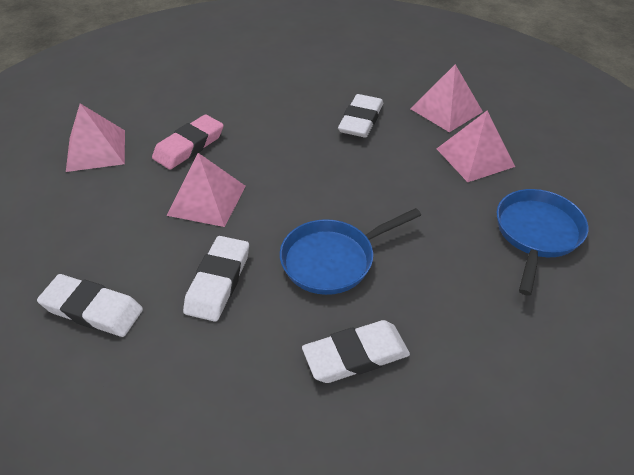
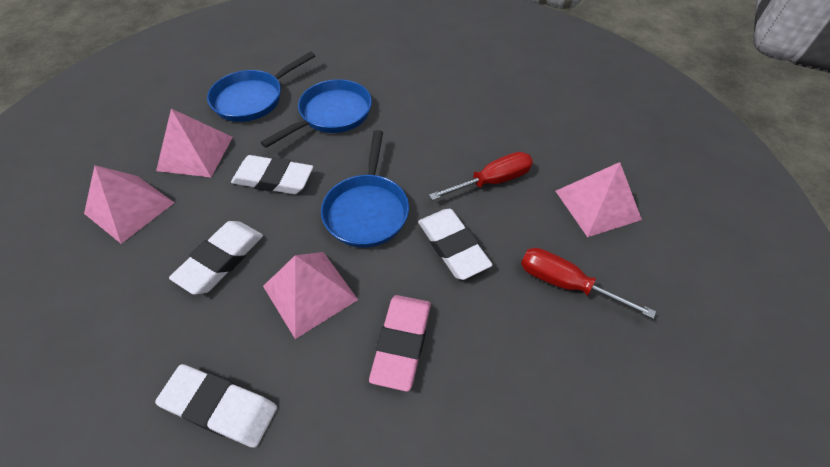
blue pan: [280,208,421,295] [497,189,588,296] = 2 -> [207,51,315,122] [260,79,372,148] [321,130,409,248] = 3
red screwdriver: none = 0 -> [429,152,533,201] [521,248,656,319] = 2

